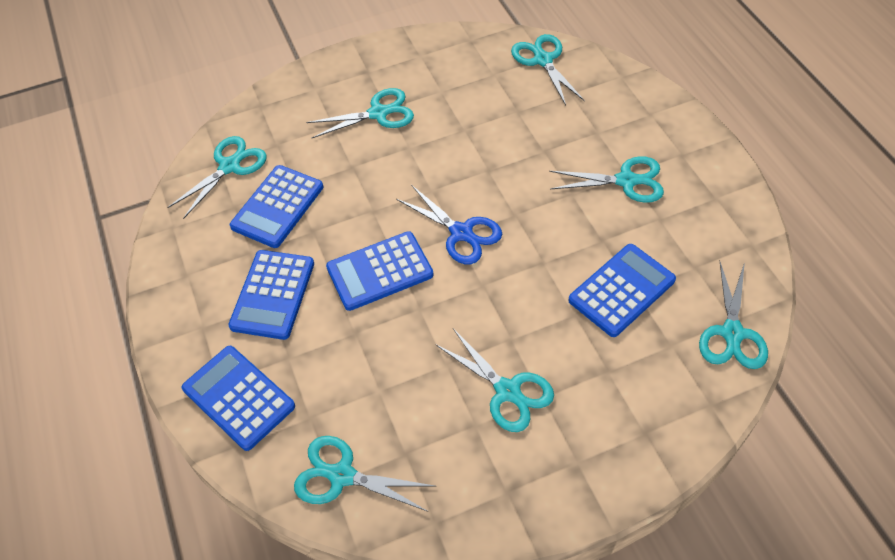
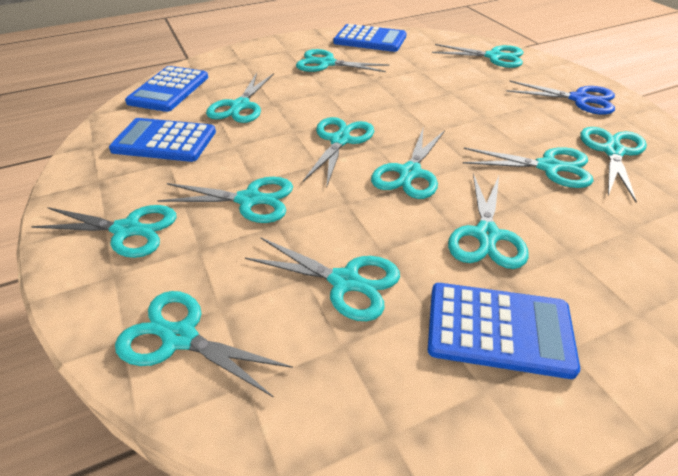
blue calculator: [182,346,295,451] [228,250,314,340] [230,165,323,248] [326,231,434,311] [568,244,676,337] = 5 -> [109,118,216,162] [125,66,208,112] [333,24,407,52] [428,283,580,379] = 4
turquoise scissors: [167,136,267,219] [294,436,435,512] [306,88,414,138] [435,328,554,432] [511,34,584,105] [549,156,664,203] [699,262,768,369] = 7 -> [31,205,176,258] [115,291,293,397] [157,177,293,223] [206,73,274,123] [245,237,400,321] [296,49,389,72] [302,117,374,186] [371,129,445,199] [432,44,523,68] [448,174,529,269] [463,147,593,188] [580,127,647,203] = 12

